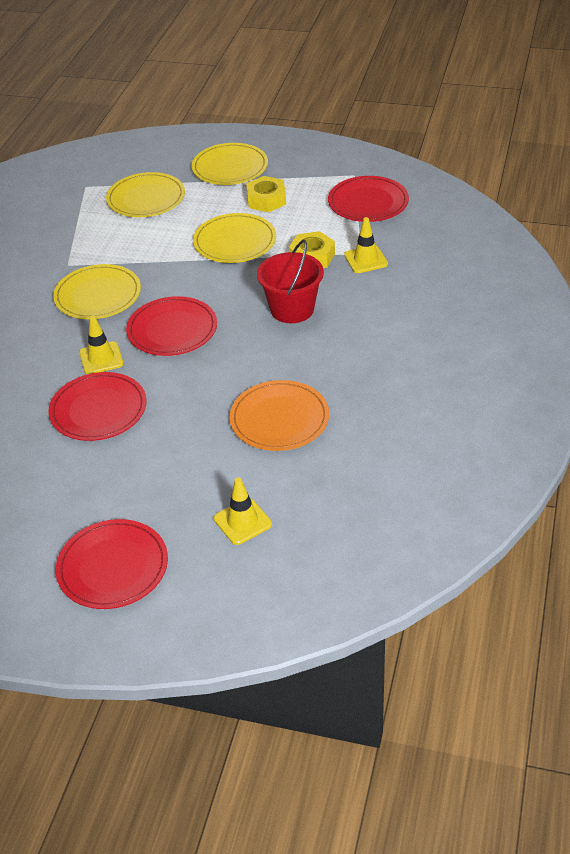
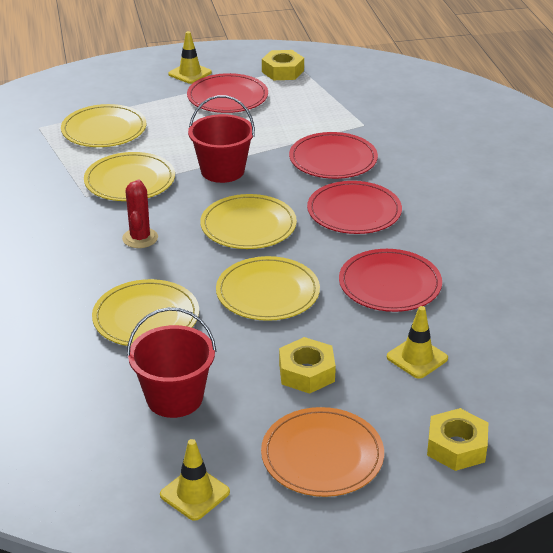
red bucket: [257,240,324,323] = 1 -> [127,307,216,418] [188,95,255,183] = 2
red cactus: none = 0 -> [122,180,158,248] = 1
yellow nut: [246,176,286,212] [289,231,335,268] = 2 -> [262,50,304,80] [279,337,336,394] [427,408,488,471] = 3
yellow plate: [53,264,141,319] [106,172,185,217] [192,143,268,185] [193,213,276,263] = 4 -> [61,104,146,147] [84,152,175,201] [92,279,199,346] [200,194,297,249] [216,256,320,321] = 5

